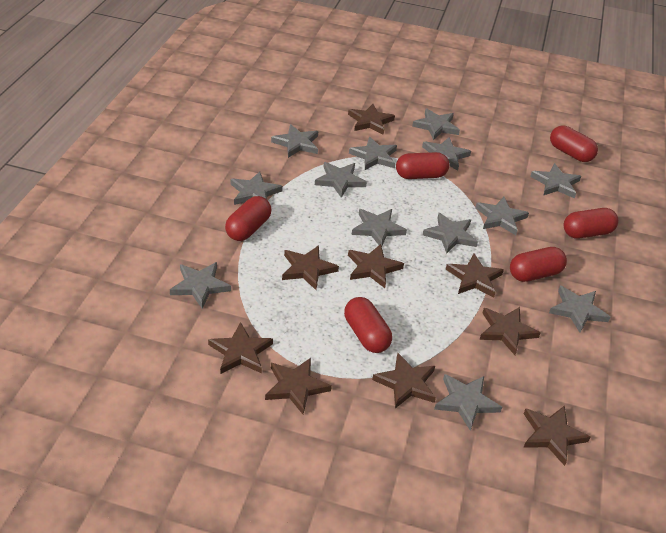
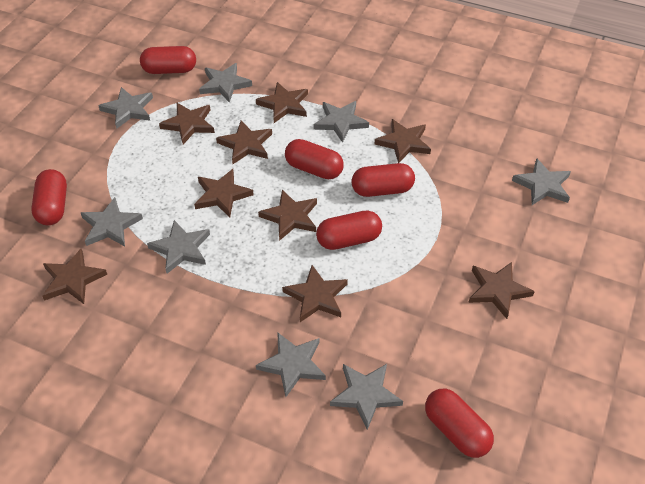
grey star: [170,262,231,308] [230,171,283,205] [271,124,318,158] [315,162,367,198] [349,137,397,170] [352,209,407,246] [412,108,460,140] [422,137,471,171] [423,213,478,254] [434,374,502,431] [475,197,529,235] [530,163,581,199] [549,286,610,333] = 13 -> [81,197,143,246] [98,87,153,129] [147,220,210,274] [199,63,252,103] [256,332,326,397] [314,101,369,143] [330,364,403,430] [512,158,571,205] = 8

